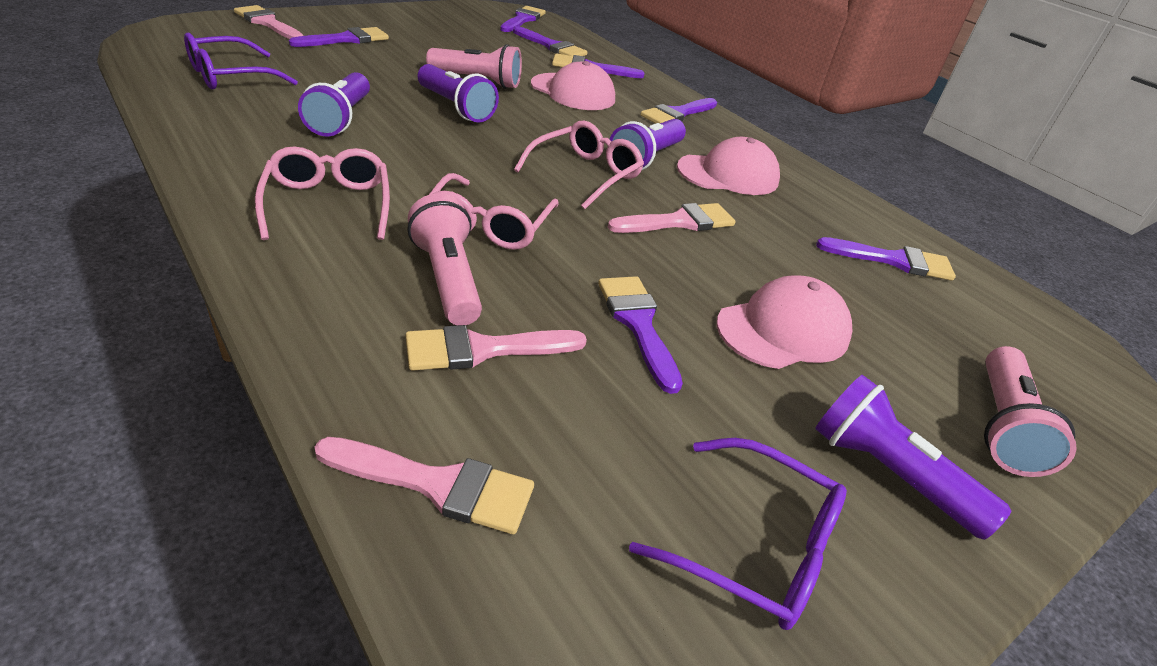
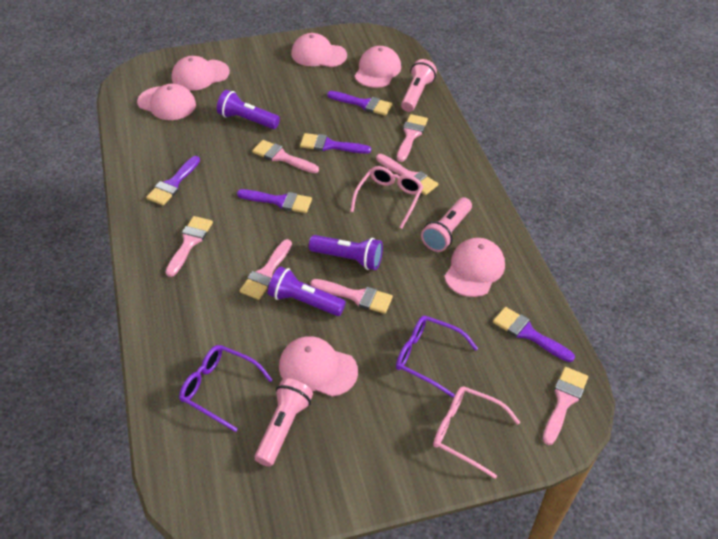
pink brush: [234,5,303,39] [315,437,534,534] [406,325,587,371] [608,203,735,233] = 4 -> [166,216,213,277] [239,239,292,300] [252,140,319,173] [311,279,393,314] [376,154,438,195] [397,114,428,162] [543,367,588,445] = 7
pink cap: [531,61,615,110] [677,137,780,195] [717,276,852,369] = 3 -> [137,84,196,120] [172,56,230,91] [279,336,358,397] [291,33,347,67] [355,46,401,88] [444,238,505,297] = 6
pink glasses: [255,146,390,240] [429,173,559,250] [514,121,644,209] = 3 -> [350,166,423,229] [433,387,520,479] = 2
purple brush: [289,27,389,47] [500,6,546,32] [513,26,587,56] [552,53,644,78] [598,276,683,394] [641,98,717,124] [816,237,956,281] = 7 -> [146,156,200,205] [237,189,312,213] [300,133,371,154] [327,91,392,116] [493,307,575,362] = 5
purple flashlight: [298,72,370,137] [418,64,499,123] [610,119,686,170] [815,375,1011,540] = 4 -> [217,90,280,129] [268,266,346,316] [309,235,383,270] = 3

